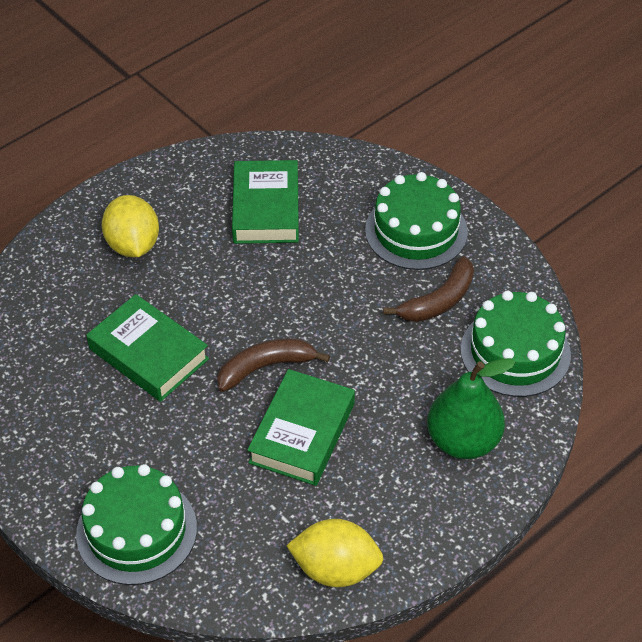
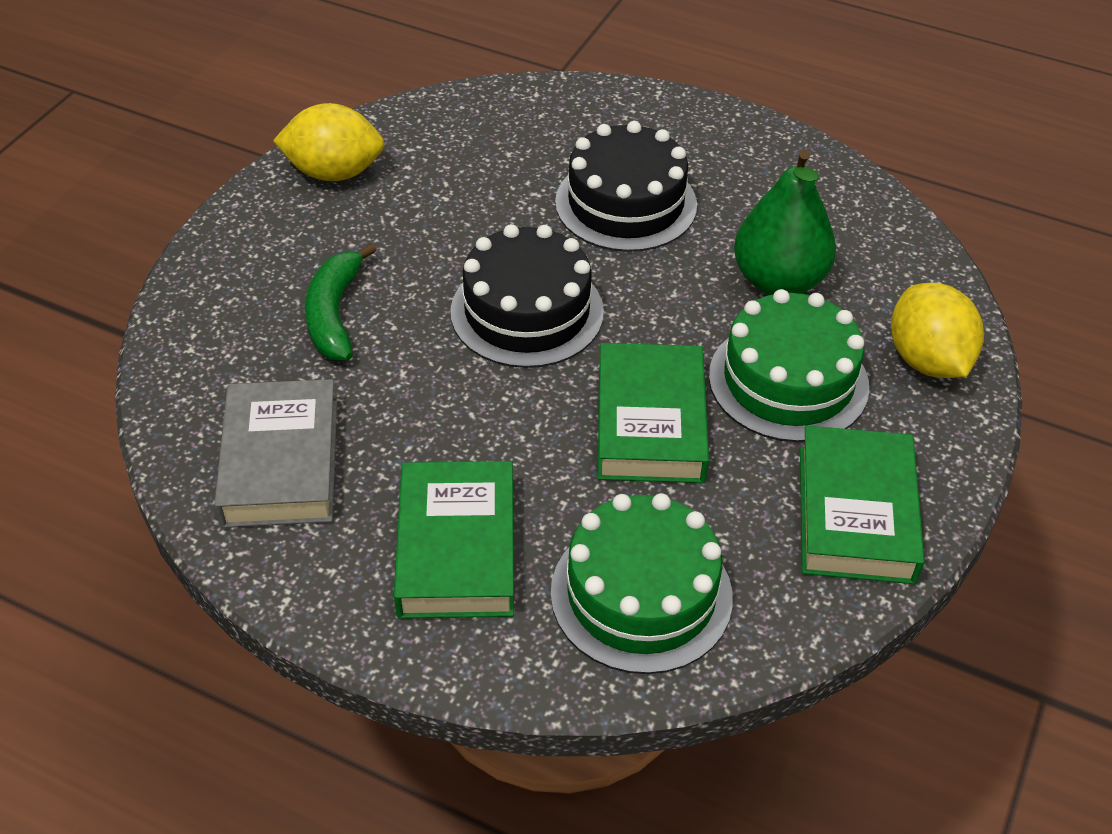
black cake: none = 0 -> [451,224,604,368] [555,121,697,252] = 2
brown banana: [217,338,330,392] [383,256,474,322] = 2 -> none = 0
green banana: none = 0 -> [305,243,376,360] = 1
green cake: [76,464,197,585] [365,172,468,270] [461,290,571,397] = 3 -> [551,493,733,674] [709,289,869,442] = 2
grey book: none = 0 -> [214,379,337,528] = 1

